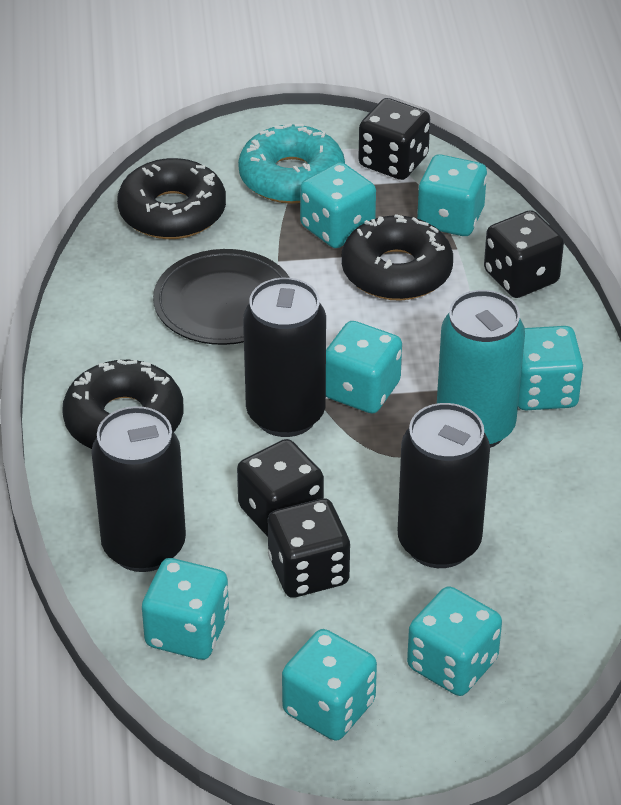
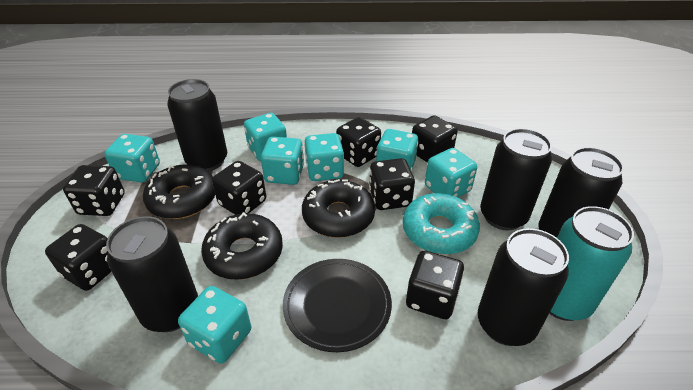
black can: [91,406,186,572] [243,278,326,437] [398,403,490,568] = 3 -> [106,216,198,332] [167,79,227,171] [478,228,569,346] [480,128,552,231] [538,147,624,238] = 5
black dice: [237,439,324,537] [268,498,350,598] [358,98,430,180] [484,210,564,298] = 4 -> [45,224,112,291] [63,165,125,216] [212,161,266,215] [336,117,381,167] [369,158,415,210] [406,250,464,319] [412,115,458,163] = 7

